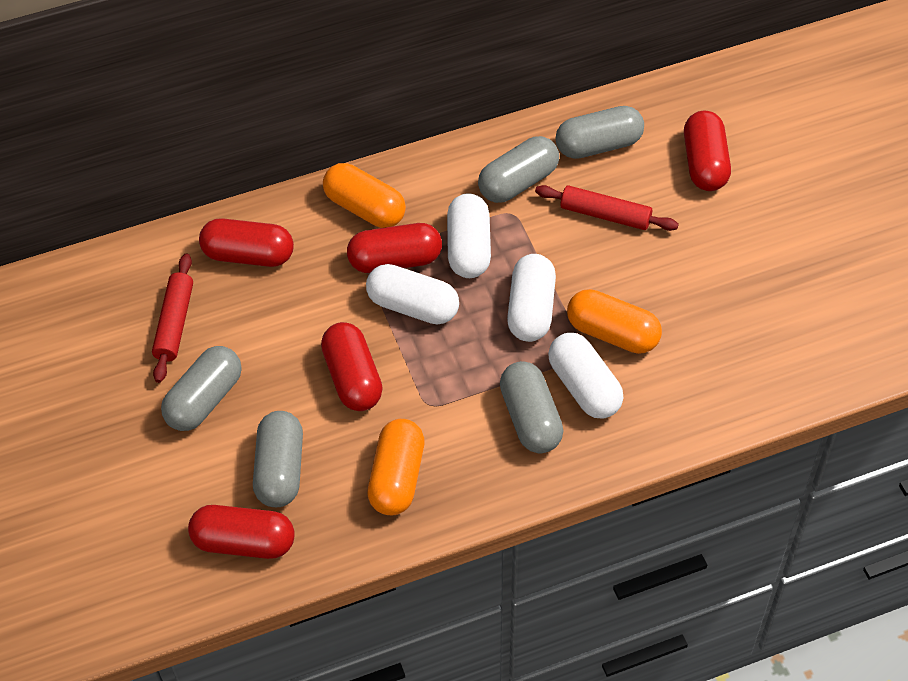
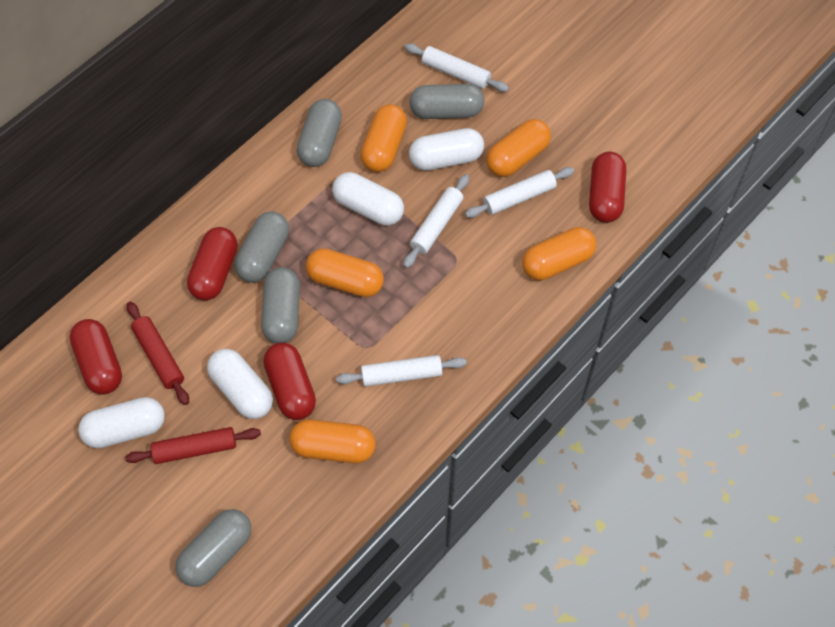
orange capsule: [323,163,406,228] [367,419,424,515] [567,289,662,354] = 3 -> [290,419,375,463] [306,248,384,297] [361,104,407,172] [486,119,551,177] [522,227,596,280] = 5
red capsule: [188,505,295,559] [199,218,294,267] [321,322,383,411] [347,223,442,273] [684,111,731,191] = 5 -> [70,319,122,395] [187,227,237,301] [263,342,316,420] [589,152,626,223] = 4
white rolling pin: none = 0 -> [336,355,467,387] [403,174,469,268] [405,43,509,92] [465,167,574,218] = 4

